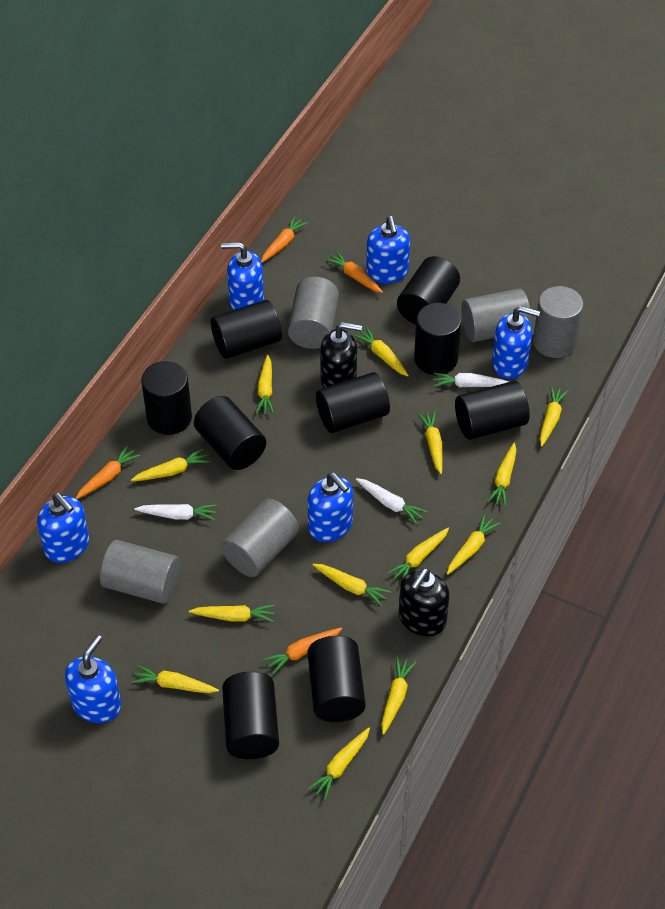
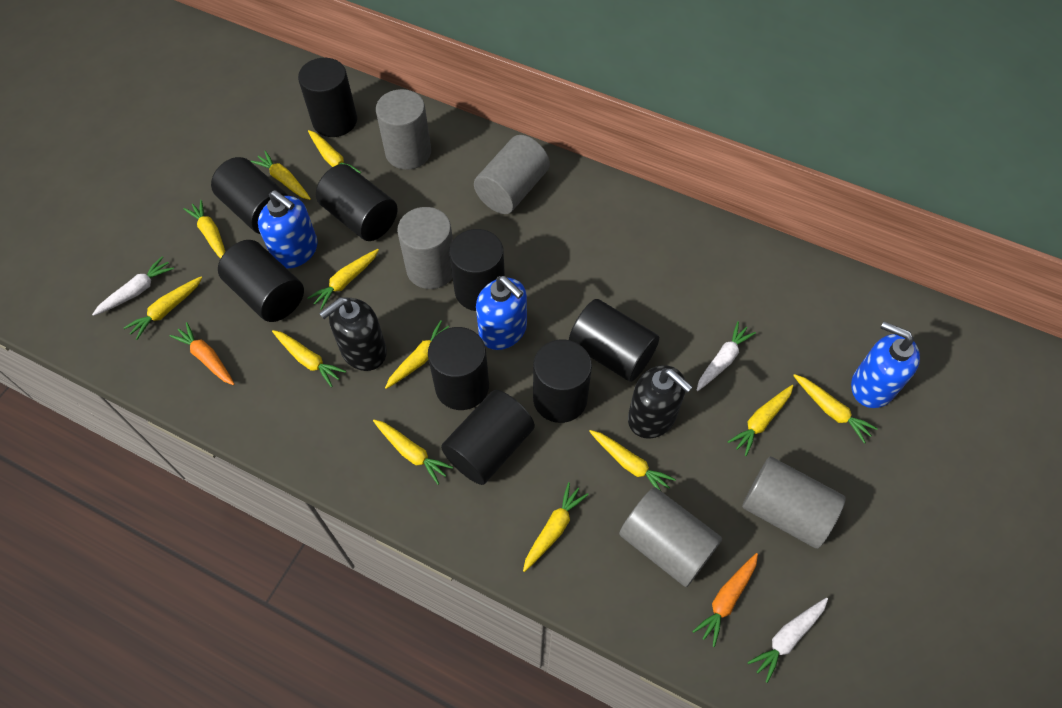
blue soap dispenser: [37,493,89,563] [65,635,122,723] [221,242,264,310] [308,473,353,542] [366,216,410,284] [492,306,540,379] = 6 -> [258,190,318,268] [476,276,527,350] [851,322,920,408] = 3
orange carrot: [76,446,140,499] [261,216,308,263] [263,627,342,675] [325,251,383,293] = 4 -> [170,322,234,385] [692,553,758,647] = 2
yellow carrot: [131,448,209,481] [131,665,219,693] [189,605,275,622] [255,355,274,414] [308,727,370,800] [312,564,391,606] [353,327,409,377] [381,657,416,735] [387,528,449,581] [417,411,443,474] [447,514,501,575] [487,443,517,507] [540,386,569,447] = 13 -> [124,276,203,340] [183,200,225,258] [251,151,311,200] [272,330,346,387] [307,249,379,310] [308,130,361,173] [373,420,453,485] [385,320,449,389] [523,482,589,572] [589,430,676,491] [728,385,793,456] [793,374,878,444] = 12

